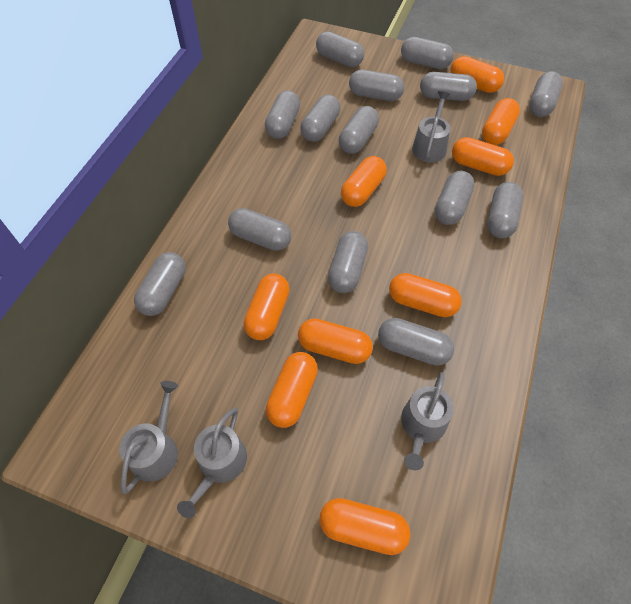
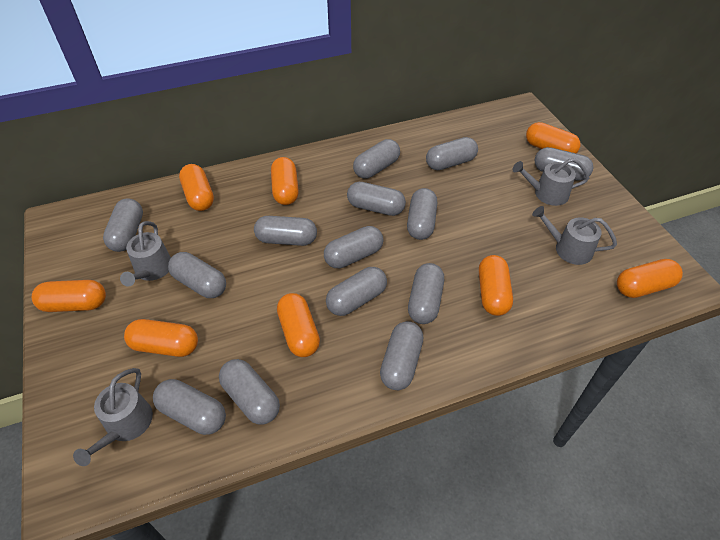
orange capsule: [244,273,290,340] [266,352,318,428] [298,318,373,364] [319,498,410,555] [341,156,387,207] [389,273,462,317] [450,56,504,93] [452,137,514,176] [482,98,520,145] = 9 -> [32,280,106,312] [124,319,198,357] [179,164,214,211] [271,157,299,205] [277,293,320,357] [479,255,513,316] [526,122,580,154] [617,259,683,298] = 8

